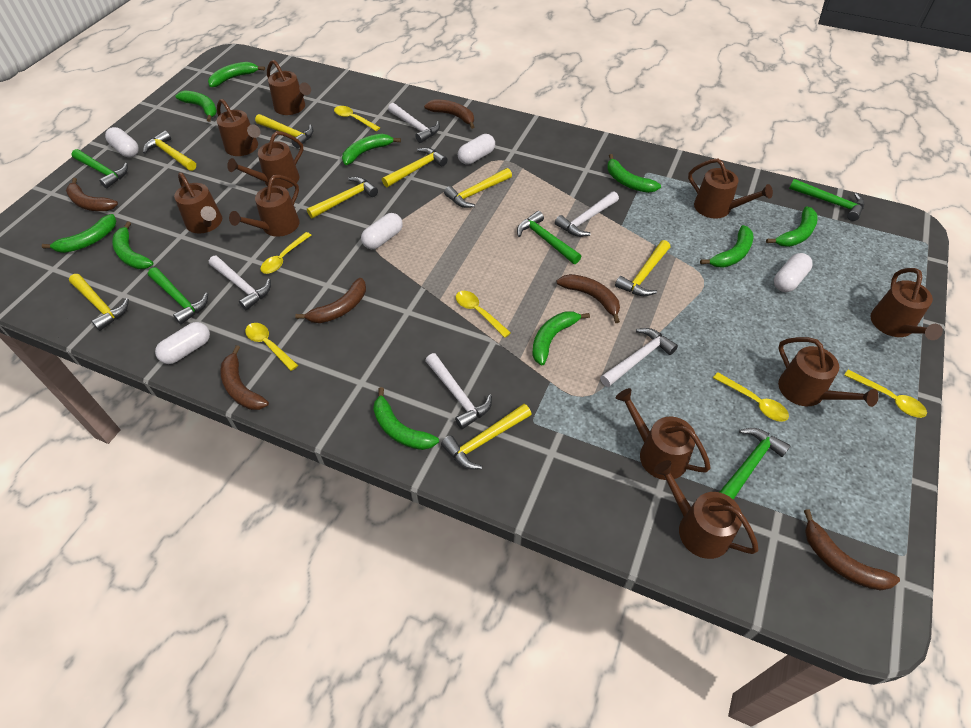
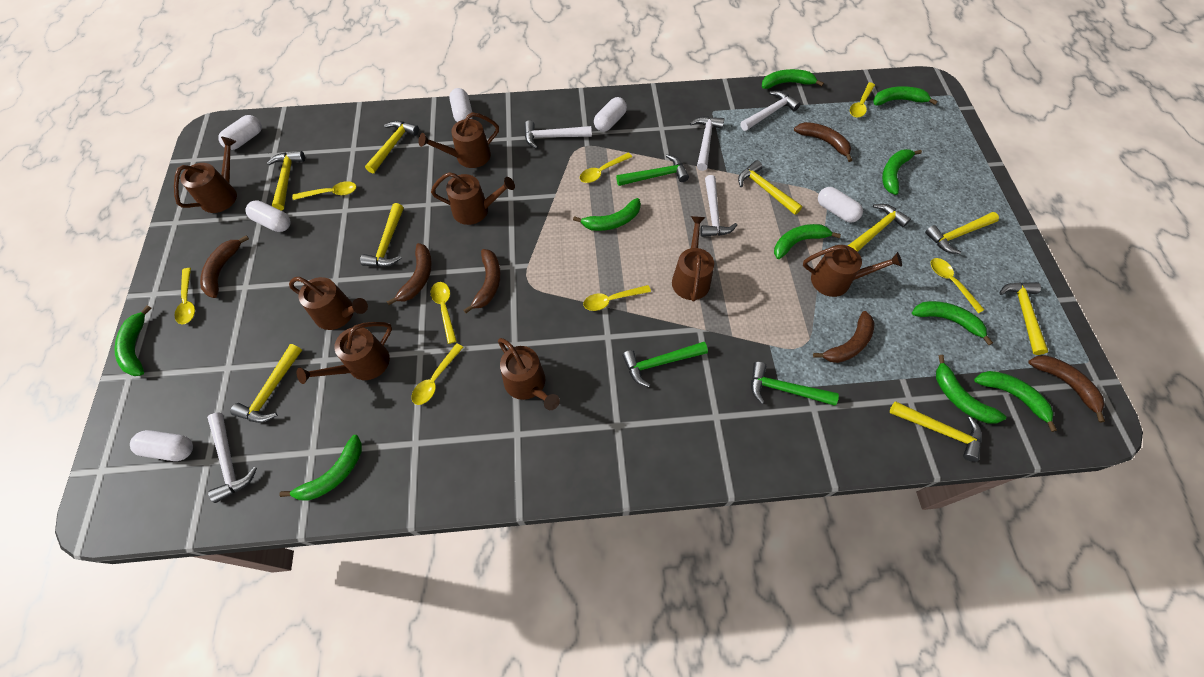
brown watering can: [174,172,222,234] [217,99,260,156] [227,131,303,189] [229,175,300,237] [267,60,311,115] [616,388,711,480] [654,460,759,559] [688,158,773,219] [778,337,879,407] [870,268,943,340] = 10 -> [174,137,237,213] [289,277,368,330] [297,322,392,384] [418,112,499,168] [431,172,515,225] [498,338,560,410] [672,216,714,302] [803,245,902,297] = 8
green hammer: [71,149,128,188] [148,267,208,325] [517,211,581,264] [720,428,790,500] [789,179,864,221] = 5 -> [616,154,689,186] [622,342,708,387] [751,362,839,406] = 3
white capsule: [105,127,139,157] [155,322,210,364] [361,213,403,249] [458,134,495,165] [774,253,813,292] = 5 -> [130,430,193,461] [218,115,262,150] [245,201,291,232] [449,88,473,122] [594,97,627,132] [818,187,863,223] = 6
yellow hammer: [69,274,129,331] [143,131,196,171] [255,114,314,148] [307,177,378,218] [382,147,447,187] [441,404,532,470] [444,168,512,208] [615,240,670,296] = 8 -> [230,344,302,423] [267,151,305,210] [360,203,404,267] [365,121,419,173] [738,160,802,215] [848,204,911,252] [890,402,981,462] [925,212,999,254] [999,282,1048,355] = 9
yellow spoon: [245,323,298,371] [260,232,311,274] [334,106,380,131] [456,291,511,338] [713,372,789,422] [844,369,927,418] = 6 -> [175,268,195,324] [292,181,357,200] [411,343,464,405] [431,282,457,344] [580,153,632,183] [583,285,651,311] [850,82,875,118] [931,258,984,314] = 8

